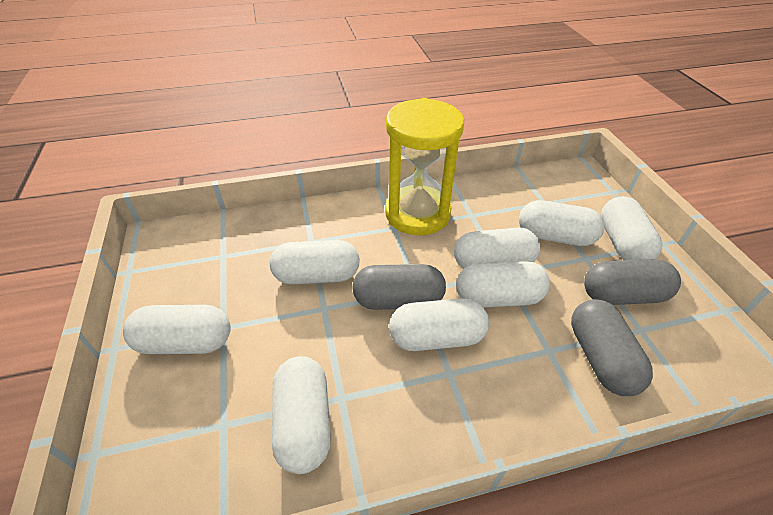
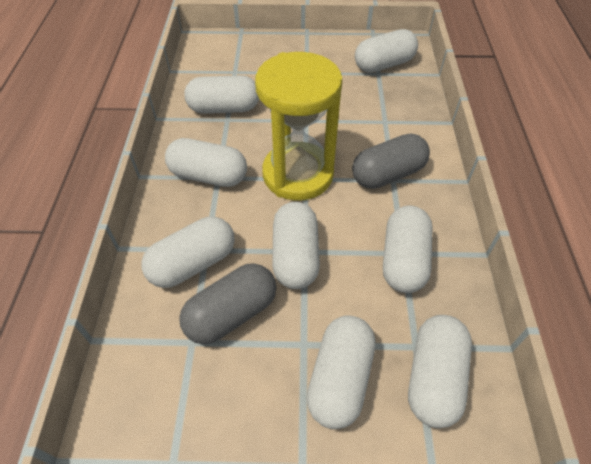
grey capsule: [352,264,446,310] [571,299,653,396] [584,259,681,305] = 3 -> [179,263,277,344] [352,133,430,189] = 2

